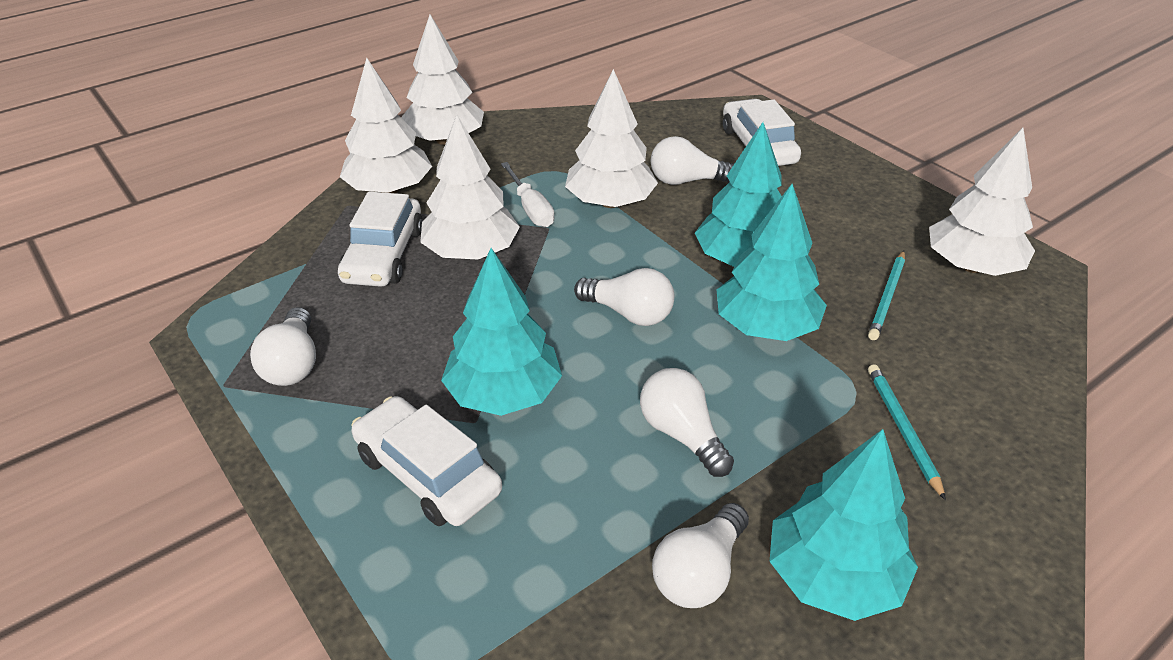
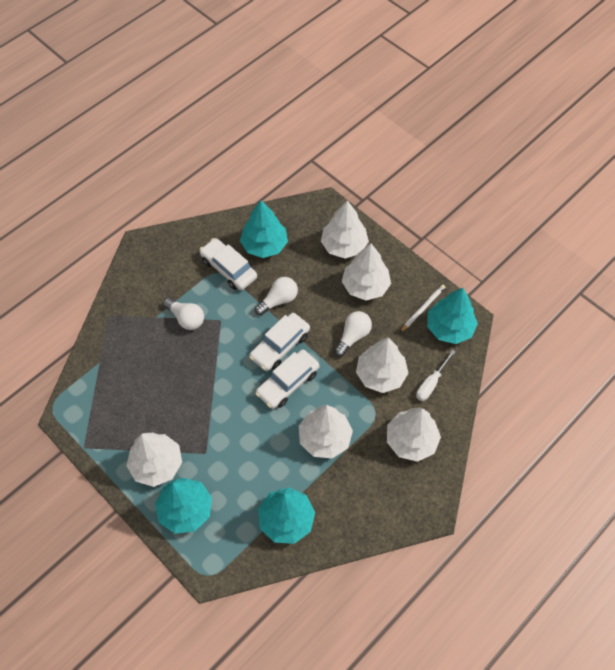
turquoise pencil: [868,250,905,340] [868,364,946,501] = 2 -> none = 0
white light bulb: [250,307,316,386] [574,268,674,326] [640,368,734,477] [651,136,734,185] [652,503,749,608] = 5 -> [163,298,204,330] [255,277,298,316] [334,311,372,357] = 3
white pencil: none = 0 -> [400,285,445,333] = 1
white tree: [340,58,432,193] [401,14,484,145] [420,115,520,260] [565,69,658,208] [929,128,1035,276] = 5 -> [126,433,182,487] [299,405,353,459] [321,200,369,258] [342,243,391,300] [356,338,408,393] [387,408,441,462] = 6

